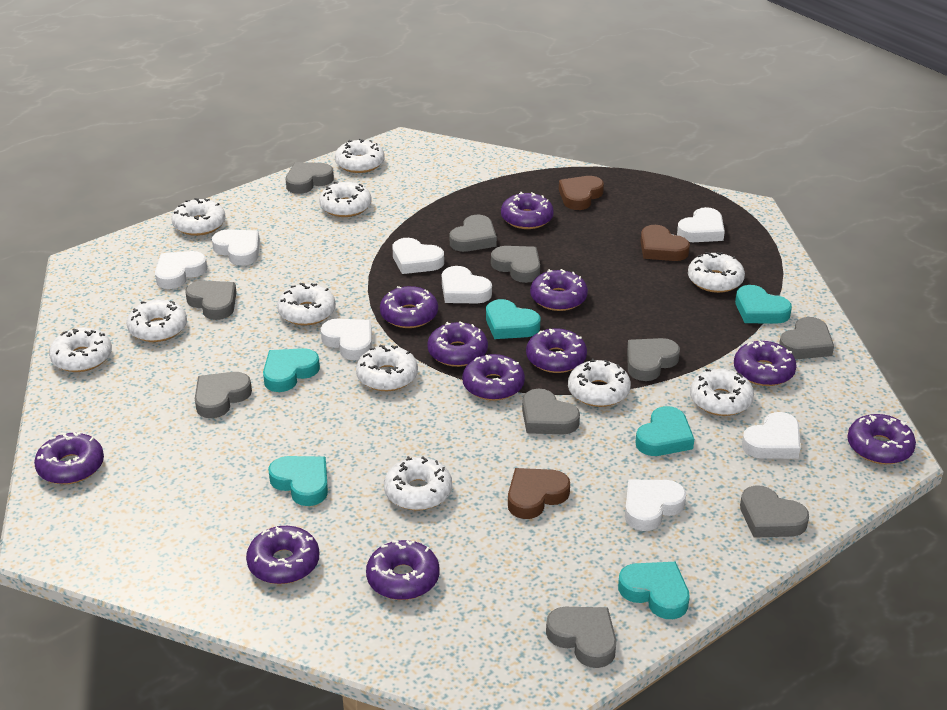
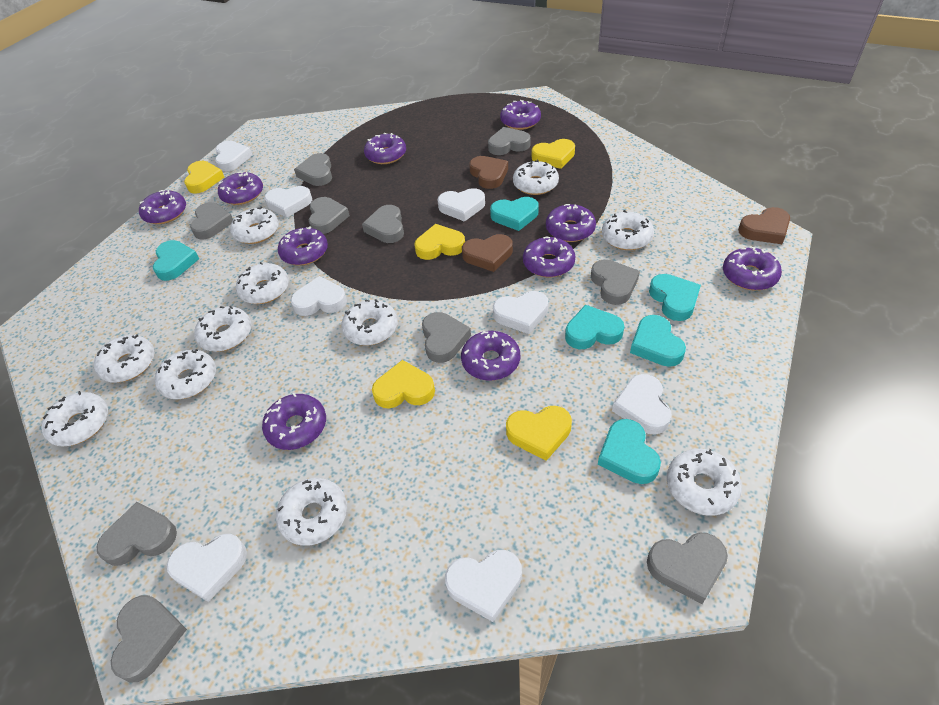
purple donut: [34,432,104,484] [246,526,319,584] [366,540,439,600] [380,286,438,328] [427,322,488,367] [462,354,525,401] [501,192,554,229] [526,328,587,373] [530,269,588,311] [734,341,797,386] [847,414,916,464] = 11 -> [139,190,186,224] [218,172,263,205] [262,393,326,450] [278,226,328,266] [364,133,406,164] [461,331,520,381] [500,100,541,130] [523,237,575,278] [546,204,596,242] [723,247,782,290] = 10
yellow heart: none = 0 -> [184,161,224,193] [372,360,435,409] [415,224,465,260] [506,406,572,461] [532,139,575,169] = 5

